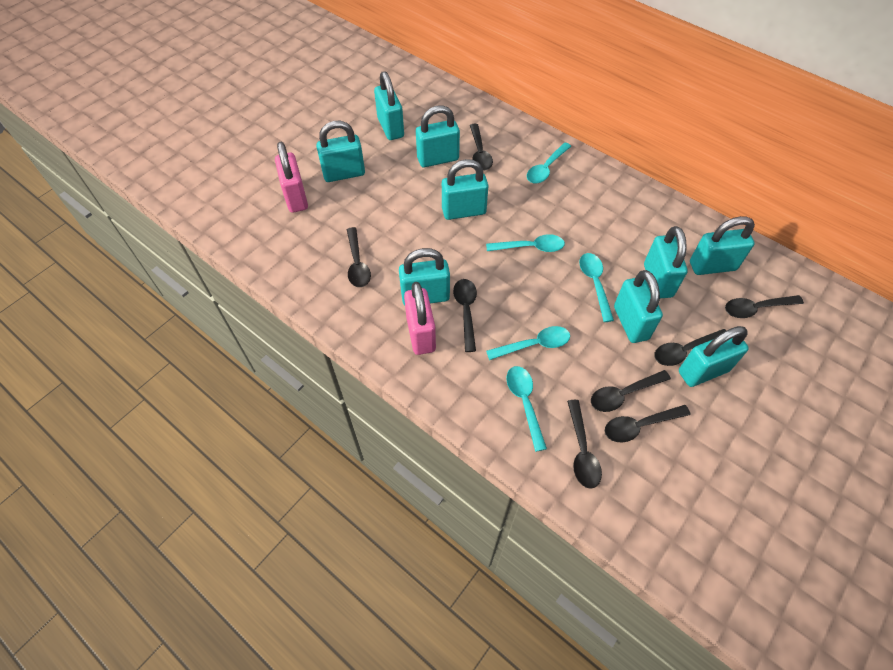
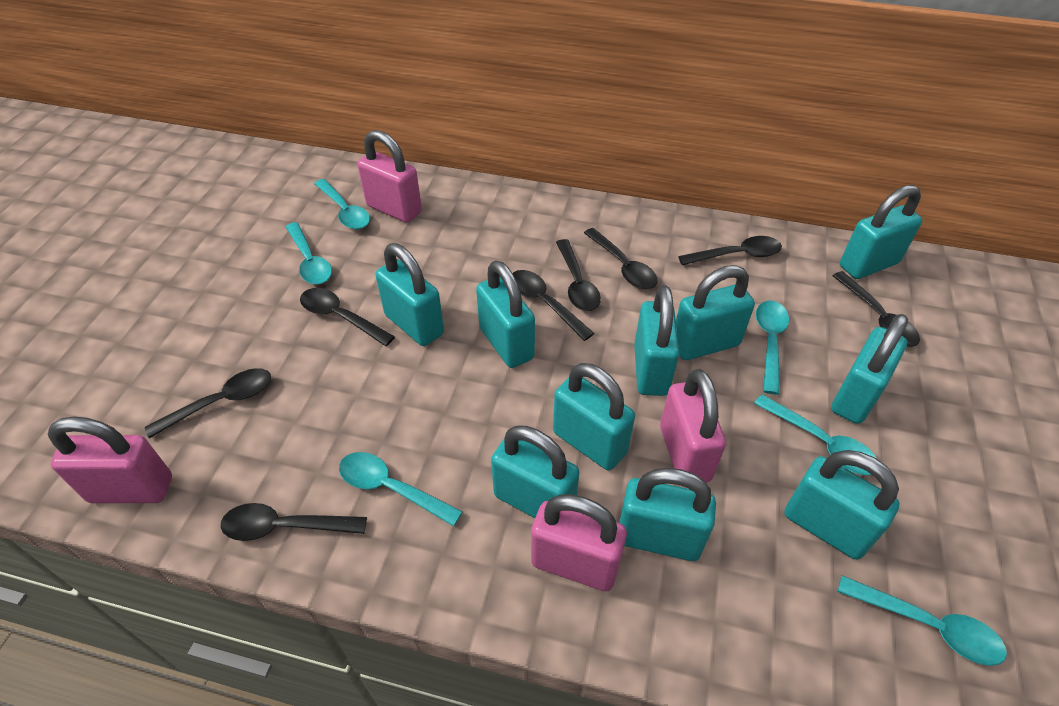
pink padlock: [275,142,308,213] [404,282,436,355] = 2 -> [48,416,172,503] [357,130,422,223] [531,494,627,591] [660,369,726,483] = 4
turquoise padlock: [316,121,365,182] [374,71,404,140] [399,248,450,305] [416,105,460,167] [442,159,489,220] [614,270,663,343] [644,226,688,298] [679,326,749,387] [690,216,755,275] = 9 -> [375,243,444,346] [476,260,535,368] [491,425,579,518] [553,363,635,470] [619,468,716,561] [634,285,679,396] [676,265,755,360] [784,450,900,560] [831,314,908,424] [840,185,922,279] = 10
turquoise spoon: [486,234,565,252] [486,326,570,360] [506,366,547,452] [527,142,571,184] [579,253,614,322] = 5 -> [286,222,332,285] [314,179,370,229] [339,452,463,526] [754,394,877,475] [756,301,789,394] [837,575,1007,666] = 6

